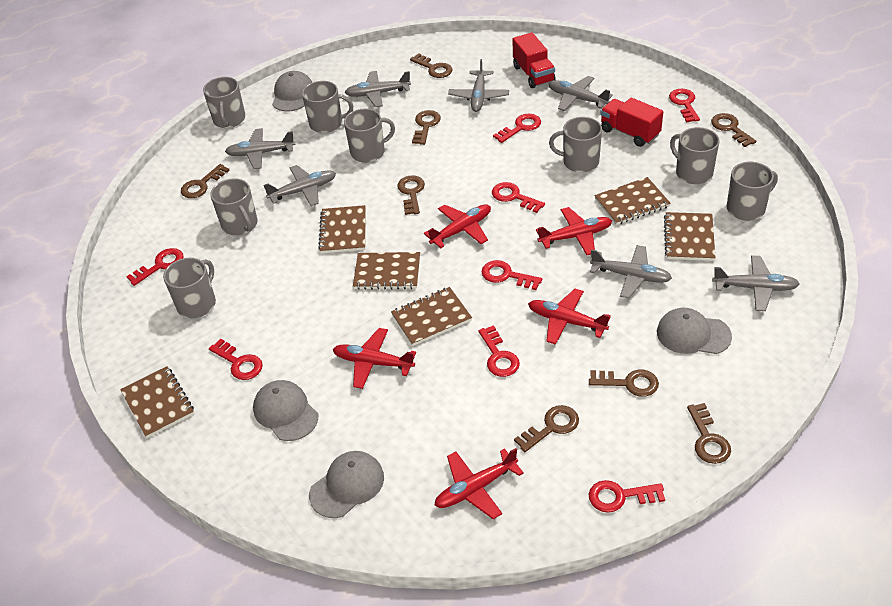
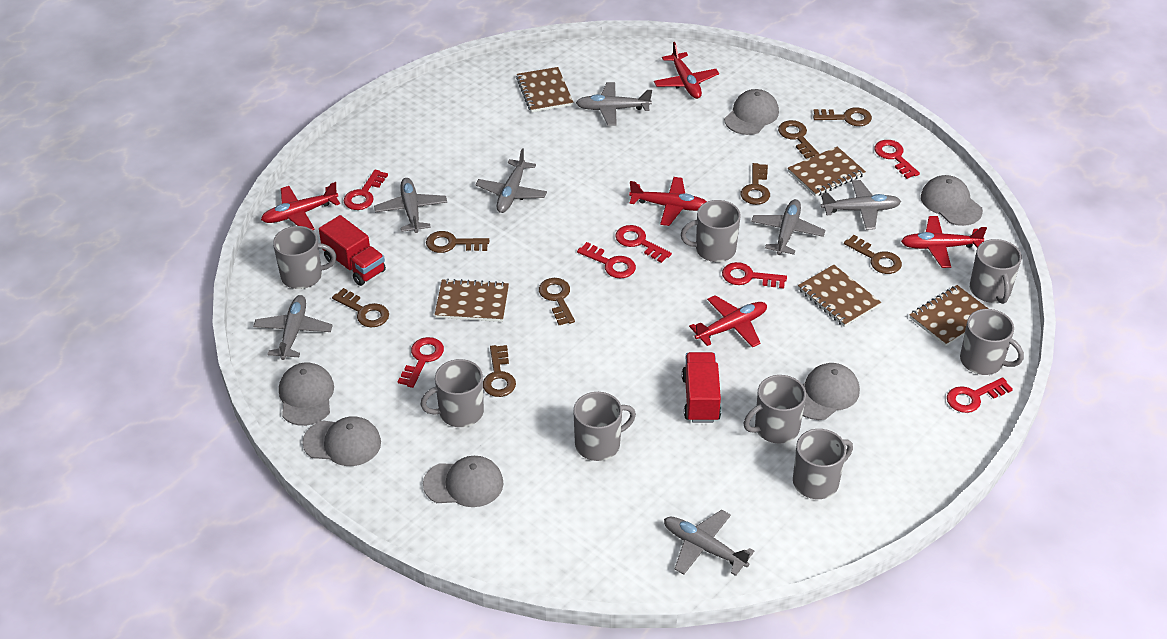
brown notebook: [120,366,194,438] [318,205,366,254] [353,252,420,290] [391,287,472,346] [594,177,671,225] [664,212,715,261] = 6 -> [435,279,509,322] [516,67,573,113] [788,147,866,197] [798,265,881,327] [909,285,989,346] = 5
grey cap: [253,380,318,441] [272,71,312,112] [309,451,384,518] [657,308,732,354] = 4 -> [279,363,334,426] [302,416,381,466] [423,456,504,507] [724,89,779,135] [802,363,860,420] [921,175,983,226] = 6
red key: [126,248,184,286] [209,339,263,380] [478,325,520,377] [482,260,542,290] [492,182,545,213] [493,114,541,143] [589,480,665,513] [669,89,700,123] = 8 -> [344,169,388,210] [397,337,444,388] [577,242,636,278] [615,225,672,263] [722,262,787,288] [874,140,920,179] [947,377,1013,413] = 7

